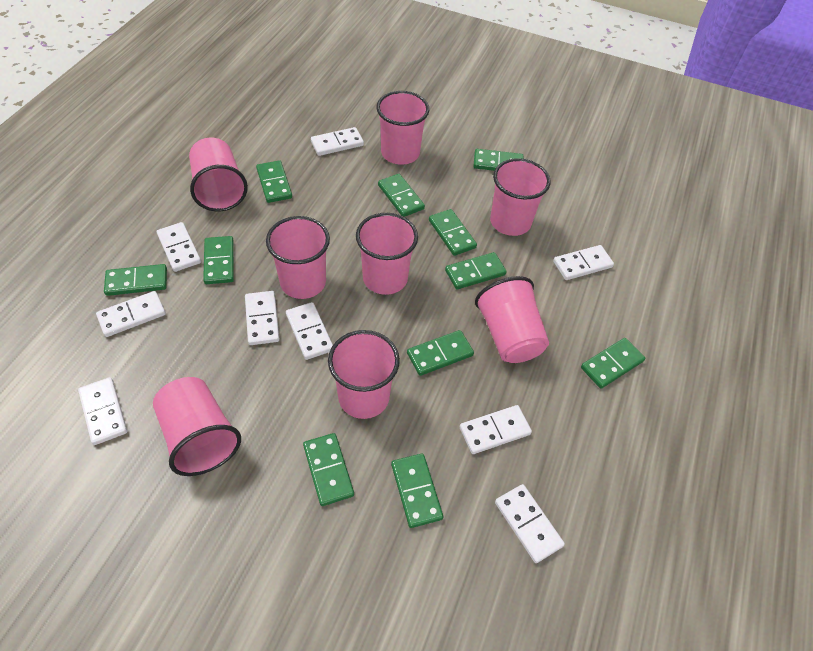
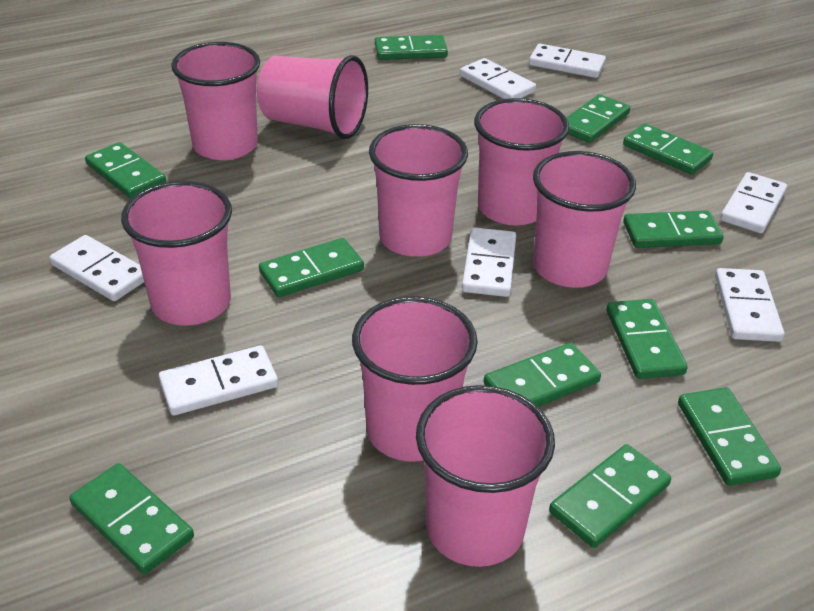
white domino: [78,377,127,445] [96,291,166,337] [157,222,201,272] [245,291,280,345] [286,302,333,360] [311,127,364,156] [460,405,532,454] [495,484,565,563] [553,245,614,280] = 9 -> [50,235,144,301] [159,346,278,416] [460,58,536,99] [462,227,516,297] [529,44,606,78] [715,268,784,342] [720,172,787,233] = 7

